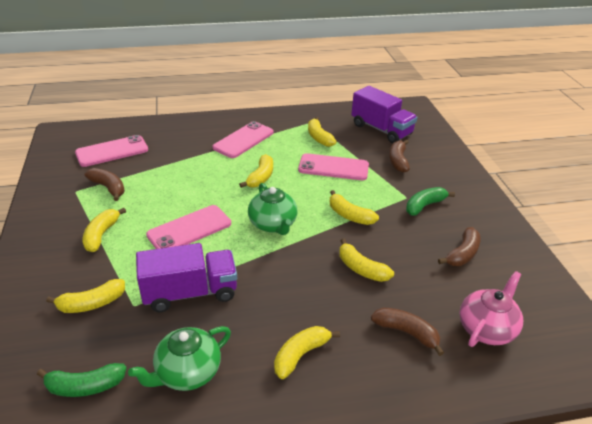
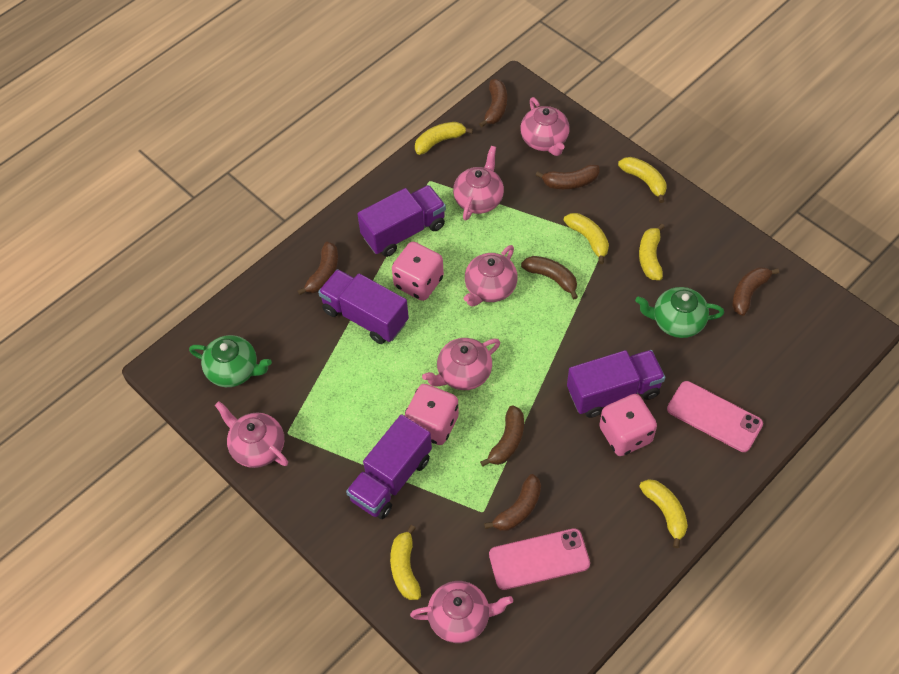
brown banana: [85,168,125,201] [371,307,444,356] [389,140,410,173] [438,227,481,266] = 4 -> [298,242,338,295] [479,79,507,127] [480,405,524,467] [484,474,541,531] [521,256,578,299] [535,164,600,189] [732,267,779,316] = 7
green banana: [37,363,126,397] [406,187,455,216] = 2 -> none = 0
pink dice: none = 0 -> [392,242,444,301] [405,384,459,445] [599,394,657,456] = 3
pink phone: [75,135,148,167] [146,205,231,249] [212,121,274,158] [298,153,369,180] = 4 -> [489,528,590,590] [667,381,763,452] = 2
pink teapot: [460,271,523,347] = 1 -> [215,401,288,468] [410,581,513,643] [422,338,500,390] [453,146,504,221] [464,245,518,307] [520,97,570,156] = 6
purple truck: [136,243,237,312] [351,86,417,143] = 2 -> [318,269,409,344] [346,414,432,519] [357,185,446,257] [567,350,665,418] = 4
yellow banana: [46,279,125,313] [83,208,126,252] [239,154,273,188] [274,326,340,379] [308,117,337,147] [330,190,379,225] [339,238,394,282] = 7 -> [390,525,421,600] [415,122,473,155] [564,213,609,264] [618,157,667,203] [639,224,664,280] [639,479,688,548] = 6

